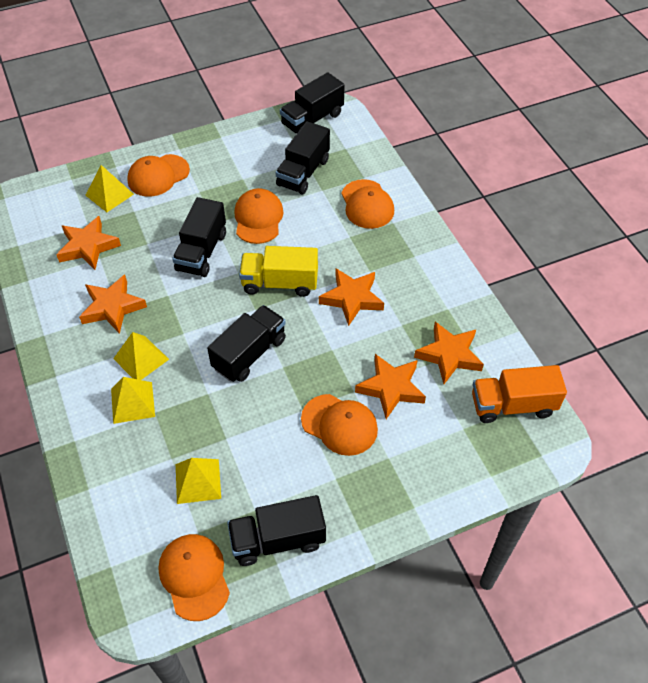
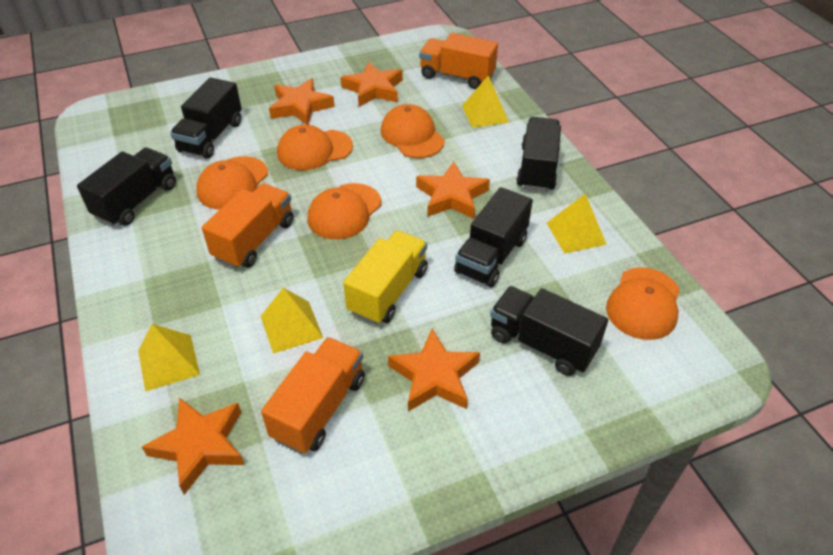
orange truck: [472,365,567,423] = 1 -> [202,183,294,269] [261,337,365,454] [419,33,498,89] = 3

